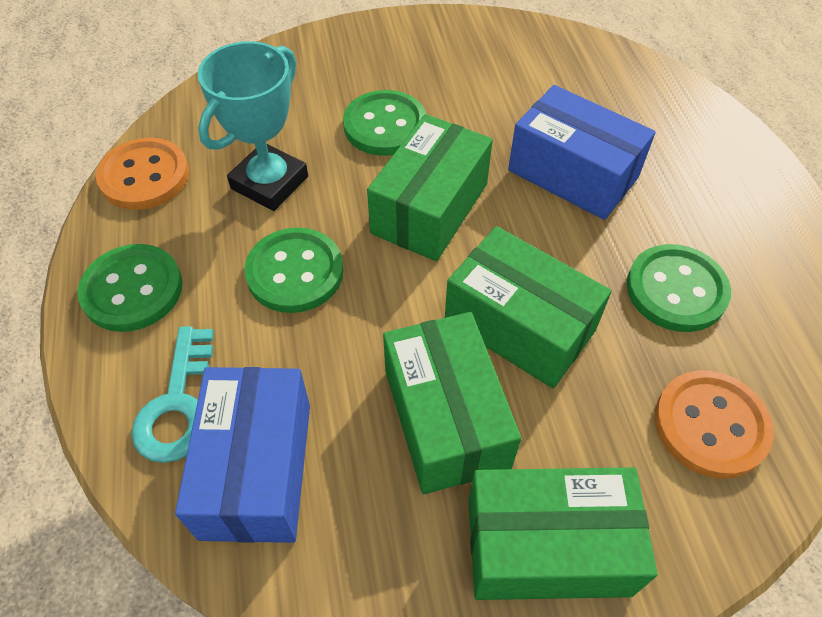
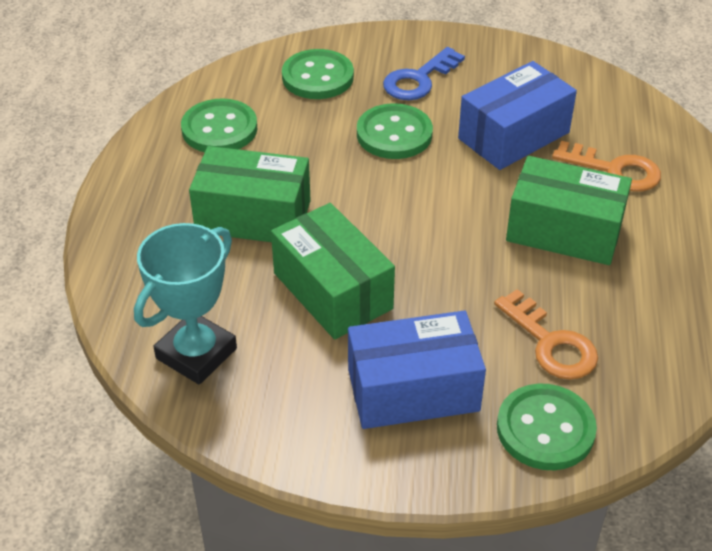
blue key: none = 0 -> [383,47,465,100] = 1
green box: [367,114,493,261] [383,312,521,494] [445,226,612,388] [469,467,658,600] = 4 -> [189,146,311,242] [271,203,395,340] [506,156,632,265] = 3
orange button: [96,138,189,210] [655,370,774,479] = 2 -> none = 0
orange key: none = 0 -> [494,289,598,380] [552,141,661,192] = 2
turquoise key: [131,326,214,463] = 1 -> none = 0

